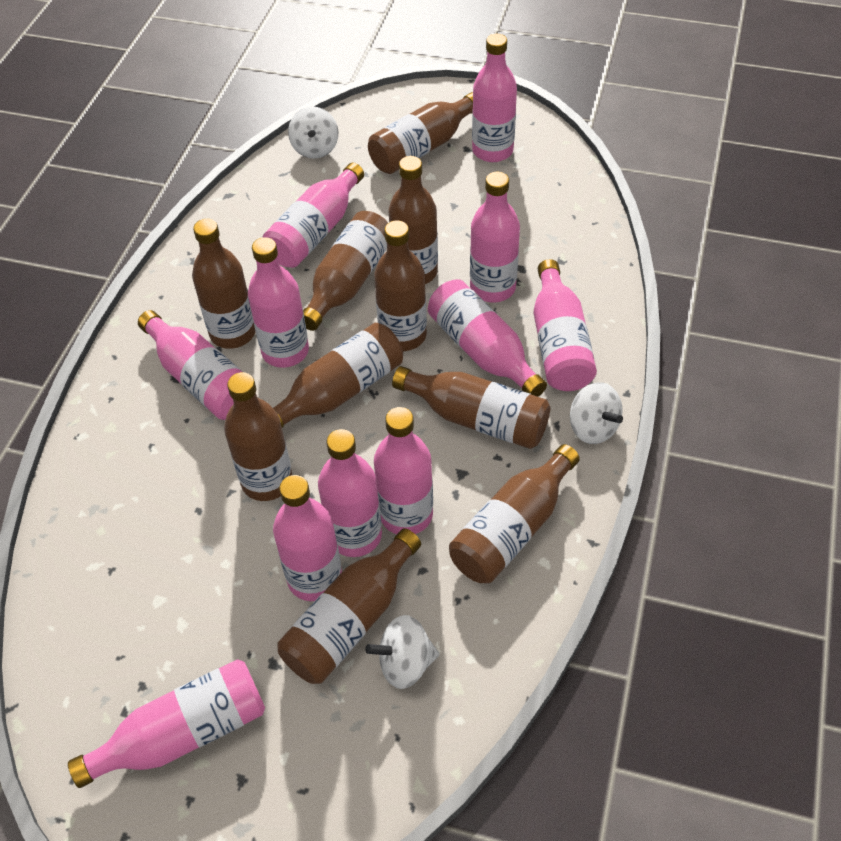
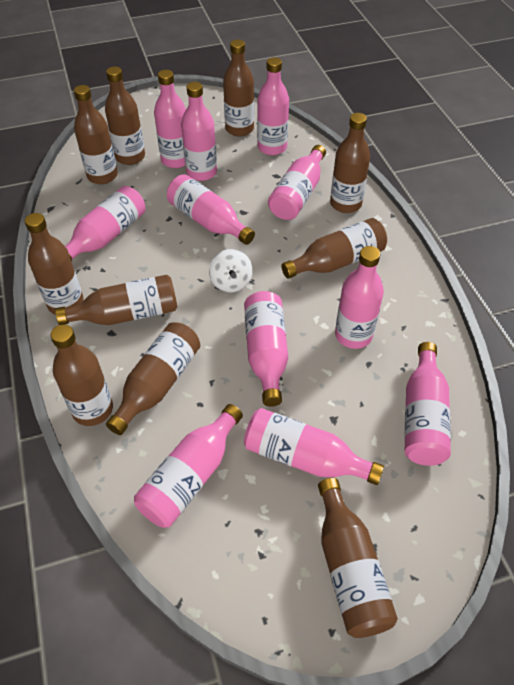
white spinning top: [288,107,338,159] [365,615,439,689] [570,382,623,444] = 3 -> [209,249,253,292] = 1

